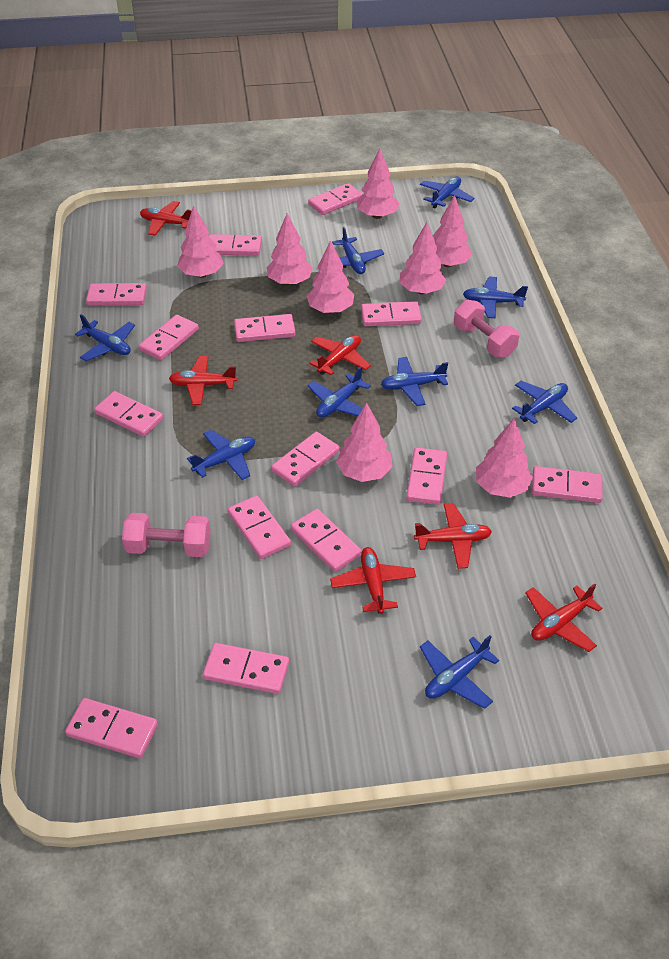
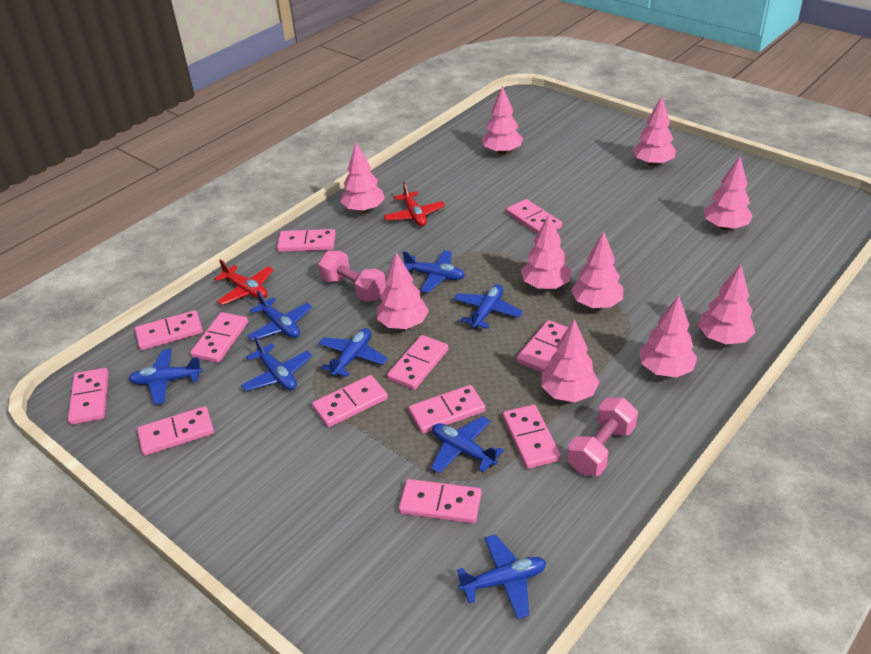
blue plane: [75,315,135,361] [187,430,255,480] [308,367,371,418] [332,227,384,274] [381,357,448,406] [420,176,474,209] [420,635,499,709] [463,276,528,318] [512,381,577,424] = 9 -> [129,349,202,404] [241,336,312,391] [247,291,312,341] [318,328,388,378] [403,250,465,293] [431,416,504,474] [454,284,523,330] [457,534,546,619] = 8
pink domino: [65,698,158,758] [86,283,147,306] [94,391,163,437] [139,315,199,360] [203,643,289,694] [208,234,262,256] [228,495,291,559] [234,314,296,342] [271,431,340,487] [291,509,362,572] [308,183,363,215] [361,301,422,326] [406,448,447,505] [532,466,603,503] = 14 -> [68,368,109,425] [135,310,203,350] [137,406,214,456] [190,312,248,363] [277,229,336,252] [312,375,388,427] [387,335,448,390] [399,479,482,523] [409,385,486,434] [503,404,561,469] [506,199,562,234] [516,320,568,373] = 12
pink tree: [177,205,224,278] [266,213,313,286] [306,240,354,314] [336,403,392,482] [357,149,400,219] [400,222,446,294] [433,195,472,267] [476,418,533,498] = 8 -> [340,142,385,213] [377,252,429,329] [482,86,523,155] [521,214,572,289] [541,319,600,402] [571,231,623,308] [633,97,676,166] [639,295,697,378] [698,264,755,344] [704,156,753,230] = 10
red plane: [140,201,191,236] [169,356,237,405] [309,335,371,375] [330,547,416,614] [414,503,492,569] [525,584,602,652] = 6 -> [214,259,274,305] [384,182,445,226] = 2

